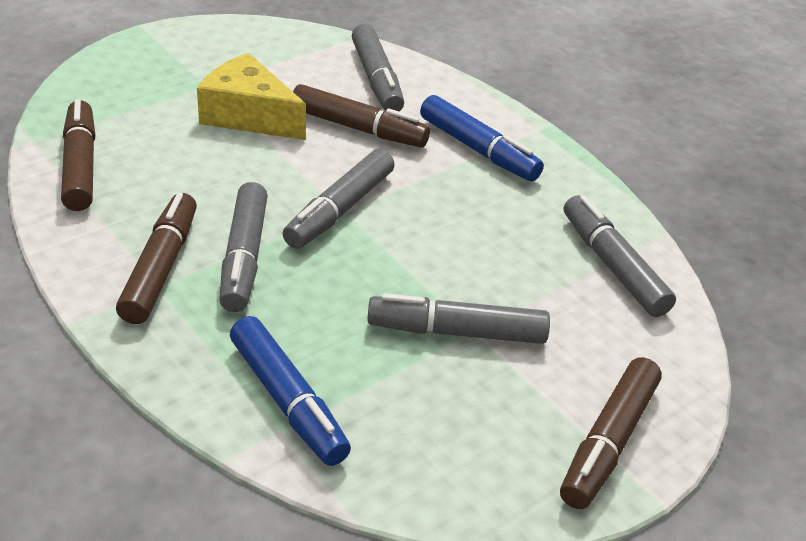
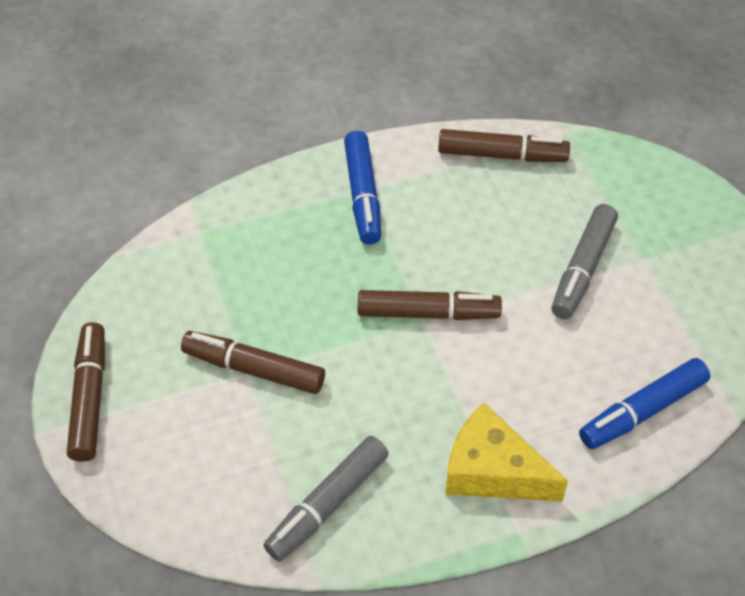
grey marker: [219,182,268,312] [283,149,395,249] [352,24,404,111] [367,293,550,344] [564,195,676,317] = 5 -> [263,436,389,561] [552,204,618,319] = 2

